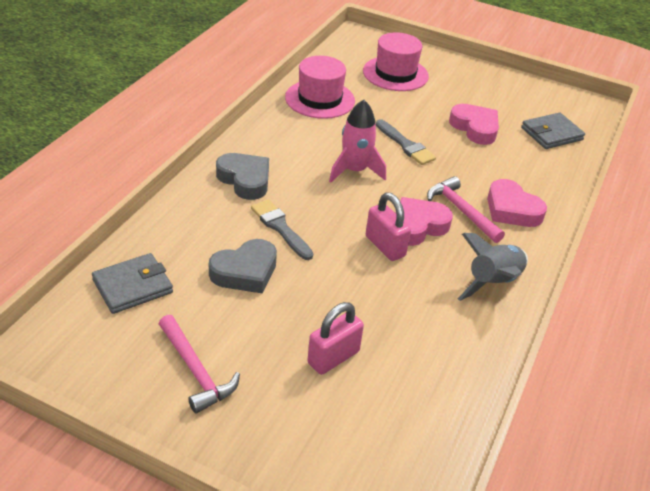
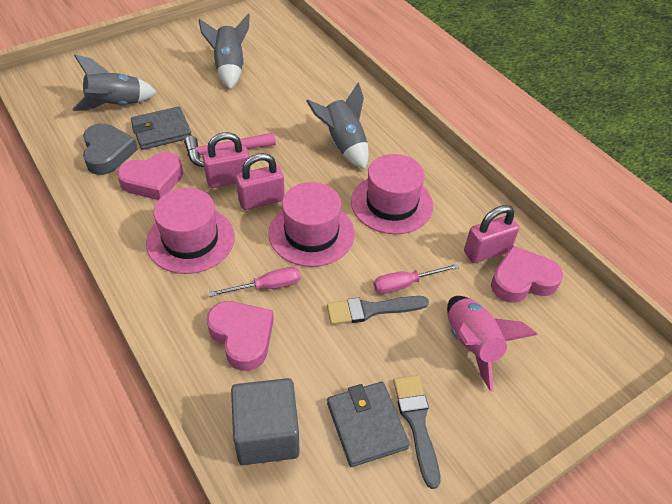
grey cube: none = 0 -> [231,378,300,465] = 1
grey heart: [209,239,277,293] [216,153,269,200] = 2 -> [83,123,138,175] = 1
grey rocket: [458,233,528,301] = 1 -> [73,55,157,111] [199,14,250,89] [306,83,369,169] = 3
pink hammer: [159,315,240,414] [427,176,505,243] = 2 -> [184,133,276,167] = 1
pink hat: [285,56,355,119] [363,32,429,91] = 2 -> [146,188,235,274] [268,182,355,267] [351,154,433,234] = 3
pink padlock: [307,302,364,375] [366,193,411,261] = 2 -> [202,132,251,188] [236,153,285,210] [464,205,519,263] = 3
pink screwdriver: none = 0 -> [209,267,301,297] [374,264,459,294] = 2

